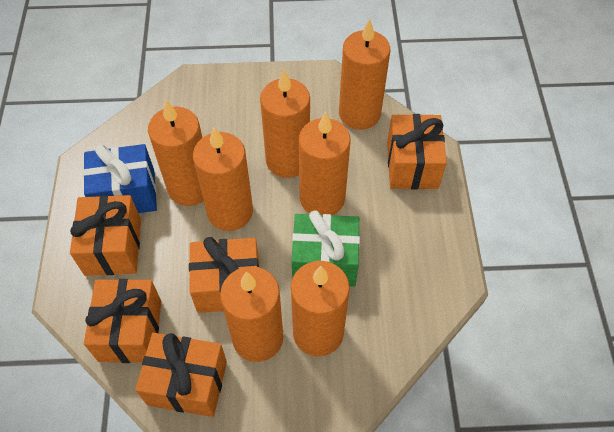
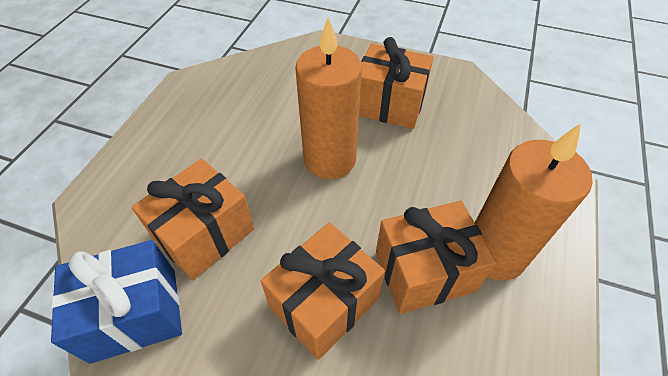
green gift: [292,210,360,287] = 1 -> none = 0
orange candle: [148,100,203,206] [193,127,253,231] [220,266,283,362] [260,70,310,178] [291,261,350,356] [299,112,351,215] [339,19,390,130] = 7 -> [295,17,362,179] [475,123,593,280] = 2
orange gift: [70,195,141,276] [84,279,162,363] [135,333,227,417] [189,237,259,313] [387,114,447,189] = 5 -> [132,159,254,280] [261,222,385,360] [359,37,433,129] [376,201,497,314] = 4

